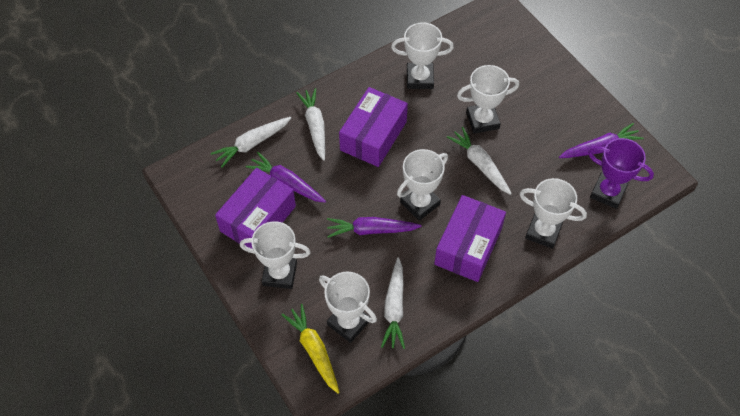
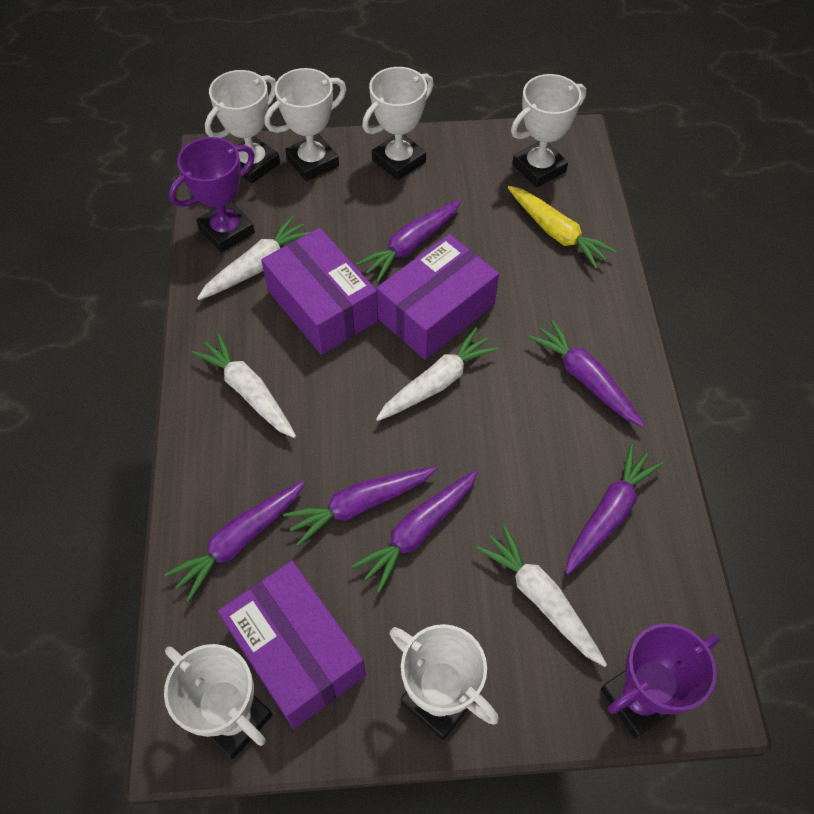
purple carrot: [245,152,326,203] [327,217,422,238] [559,123,644,158] = 3 -> [164,481,305,602] [283,467,437,546] [352,470,478,593] [356,200,461,282] [528,319,645,427] [566,444,664,575] = 6
purple trophy: [588,138,654,209] = 1 -> [169,137,255,252] [601,623,720,738] = 2

